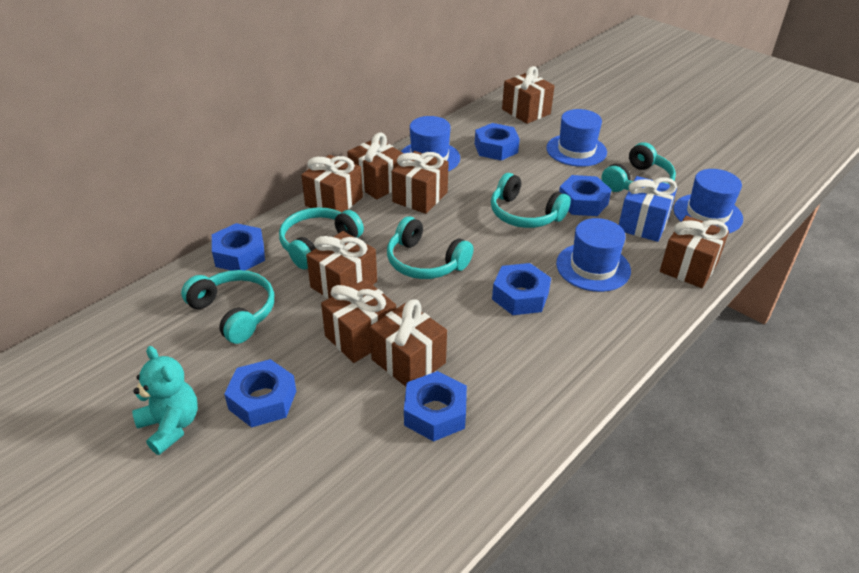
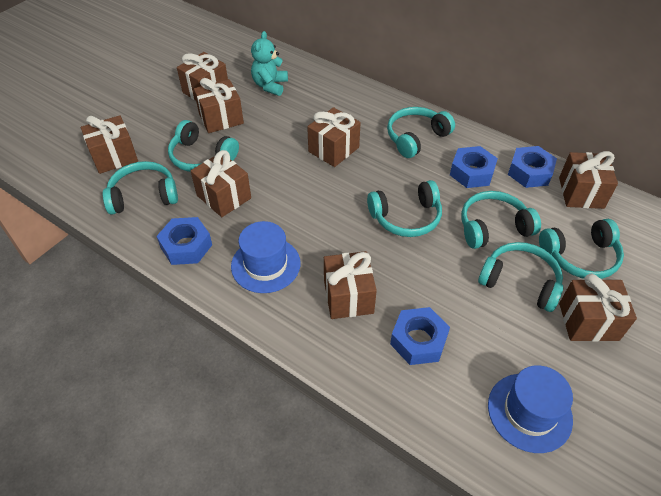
blue gift: [619,176,677,242] = 1 -> none = 0
blue hat: [401,116,460,171] [546,109,607,167] [556,218,631,292] [673,169,743,233] = 4 -> [231,221,301,293] [488,365,573,453] = 2
blue nut: [212,223,265,271] [224,359,296,428] [404,371,467,442] [475,123,520,161] [492,263,551,315] [559,175,612,216] = 6 -> [156,217,212,265] [390,307,450,365] [450,146,498,188] [508,146,557,188] = 4
turquoise headphones: [181,270,274,344] [279,207,364,269] [387,216,473,279] [491,173,571,228] [602,142,676,192] = 5 -> [102,161,178,215] [168,120,239,172] [367,180,442,237] [387,107,455,158] [461,191,541,249] [478,242,563,312] [539,219,624,279] = 7

